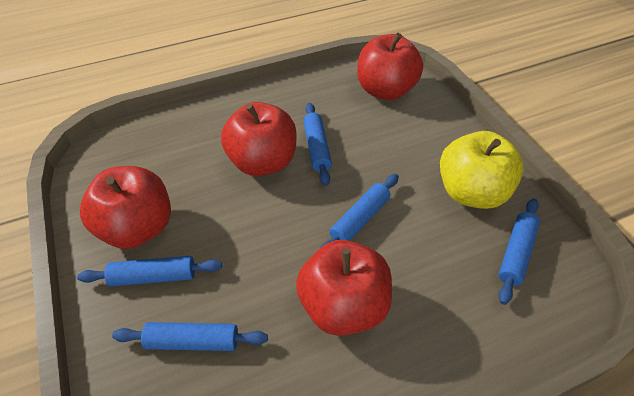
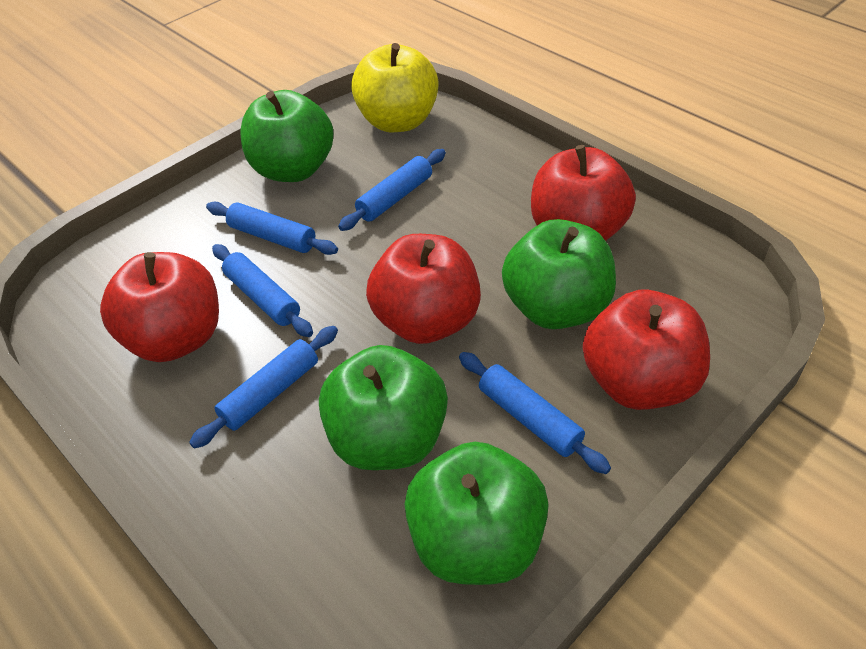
green apple: none = 0 -> [240,90,333,182] [319,345,448,470] [405,442,549,585] [502,219,616,329] = 4

